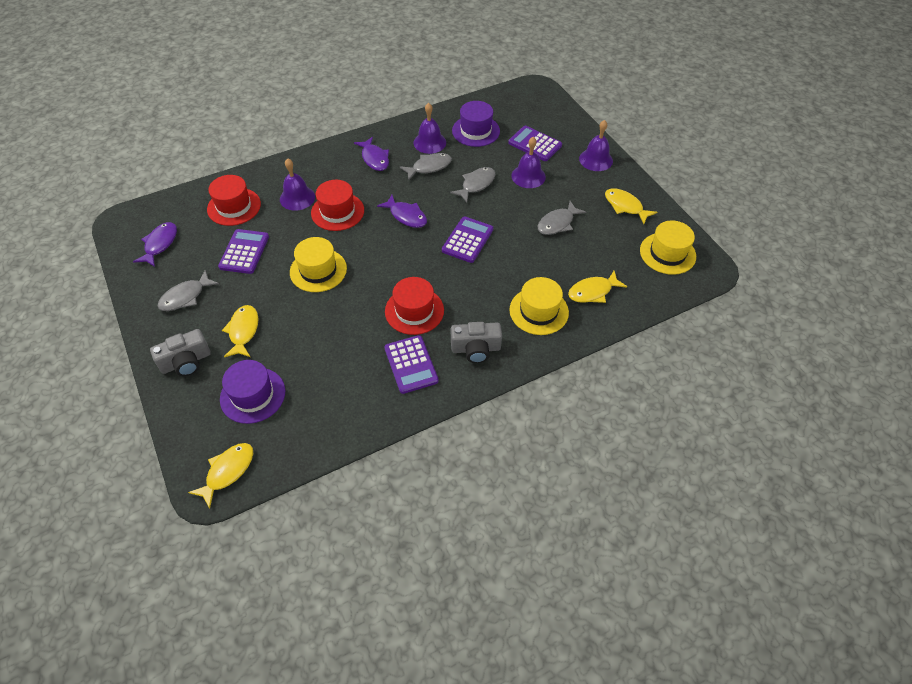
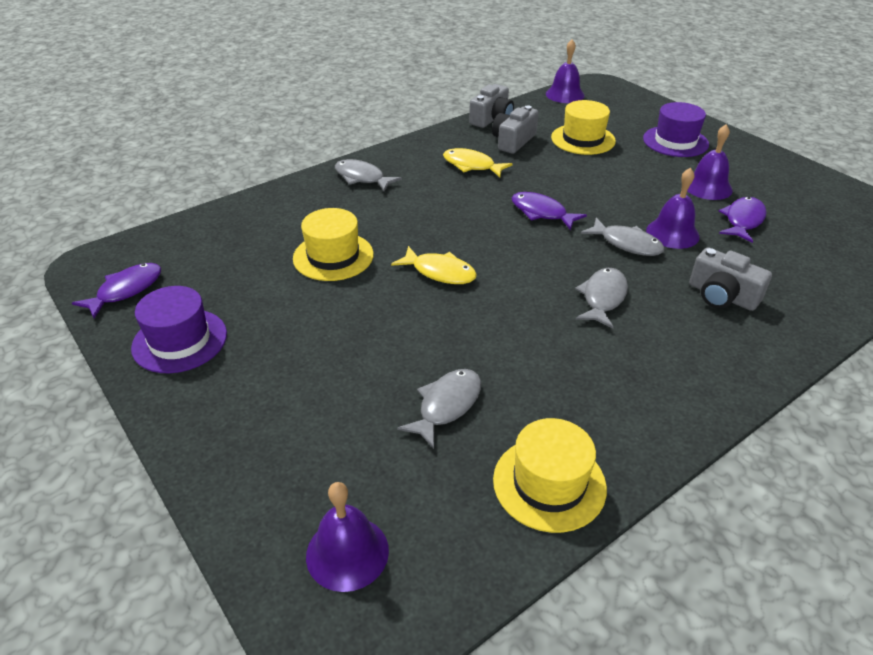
grey camera: [150,329,211,376] [451,322,502,363] = 2 -> [469,84,514,128] [492,105,539,154] [689,247,772,311] = 3
purple calculator: [218,229,269,274] [384,335,439,394] [442,216,493,263] [508,126,562,161] = 4 -> none = 0
red hat: [207,175,261,226] [311,180,364,231] [385,277,444,335] = 3 -> none = 0
yellow fish: [188,443,253,509] [222,305,259,357] [568,271,627,303] [605,188,657,224] = 4 -> [391,246,477,284] [443,148,513,177] = 2

